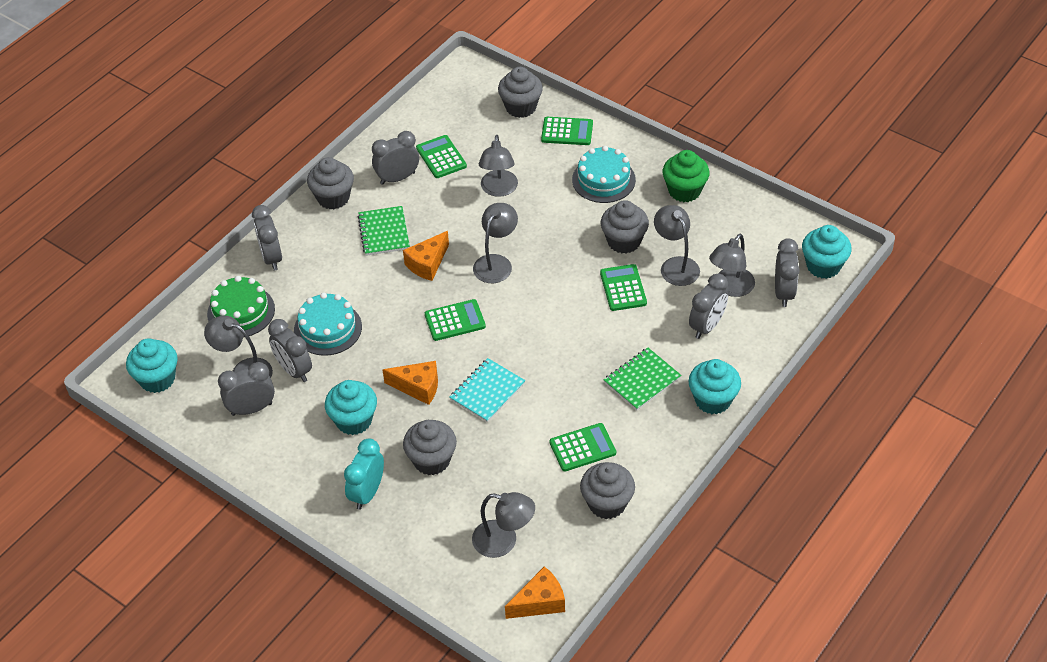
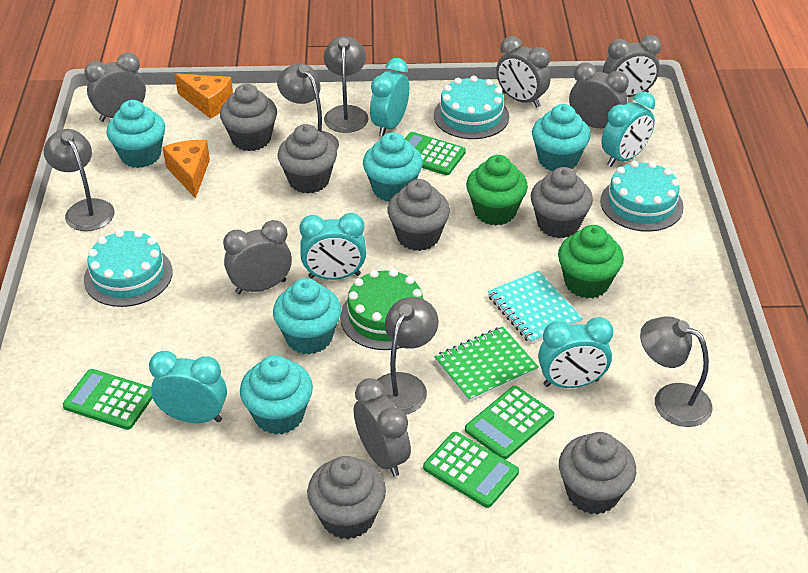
green calculator: [416,135,467,178] [425,299,486,341] [541,117,593,145] [550,423,616,471] [600,264,647,311] = 5 -> [63,369,153,430] [405,132,466,175] [423,432,519,508] [465,386,554,459] = 4
green cupcake: [662,150,710,202] = 1 -> [466,155,528,226] [558,225,624,298] = 2
green notebook: [358,206,410,256] [604,348,681,410] = 2 -> [434,327,539,402] = 1
grey cupcake: [307,157,354,209] [403,420,457,475] [498,67,543,118] [580,462,635,519] [601,200,649,253] = 5 -> [220,84,277,151] [277,124,337,193] [307,456,386,539] [387,179,450,251] [531,167,593,238] [559,432,636,514] = 6
grey lamp: [204,315,273,378] [472,492,535,558] [473,203,518,283] [479,135,518,197] [654,205,700,286] [709,234,755,297] = 6 -> [44,129,115,231] [277,63,339,150] [324,36,369,133] [377,297,438,415] [640,317,712,427] = 5
orange cheese: [383,361,438,405] [403,231,449,281] [505,566,565,619] = 3 -> [163,140,210,199] [175,73,233,119] = 2
turquoise cake: [294,292,362,356] [572,146,636,203] = 2 -> [84,230,173,307] [434,76,509,139] [600,161,684,232] = 3
turquoise clock: [344,438,384,510] = 1 -> [149,351,227,423] [299,213,366,280] [370,58,409,136] [538,317,613,388] [601,91,655,167] = 5
turquoise cupcake: [126,338,178,393] [325,380,377,435] [689,359,741,414] [802,225,852,279] = 4 -> [106,100,165,168] [240,355,313,435] [273,278,341,354] [363,132,423,201] [532,104,590,171] = 5

